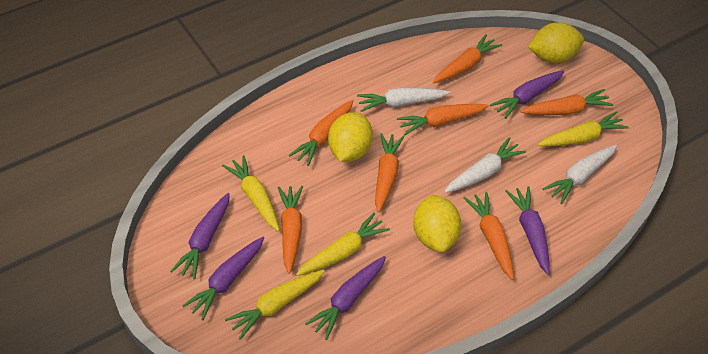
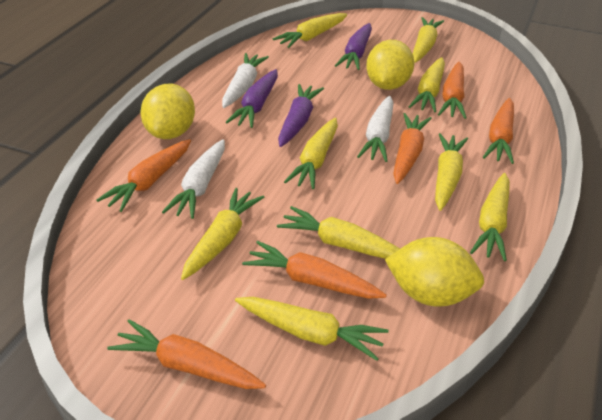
orange carrot: [278,186,303,274] [289,100,353,166] [375,133,405,213] [397,104,489,135] [433,34,502,83] [464,192,514,280] [520,89,614,115] = 7 -> [96,139,191,212] [107,319,266,389] [242,241,387,299] [393,113,432,184] [438,62,466,119] [483,98,514,164] = 6
purple carrot: [171,193,230,279] [182,237,264,320] [305,256,386,340] [490,71,564,119] [505,186,550,275] = 5 -> [226,69,278,128] [278,84,324,147] [335,23,372,70] = 3
yellow carrot: [222,155,280,231] [225,270,325,340] [296,213,390,276] [538,111,629,146] = 4 -> [181,188,264,280] [235,297,388,361] [272,13,347,48] [277,206,400,259] [284,118,338,189] [409,57,445,112] [413,17,444,63] [435,133,468,211] [470,173,510,261] = 9

